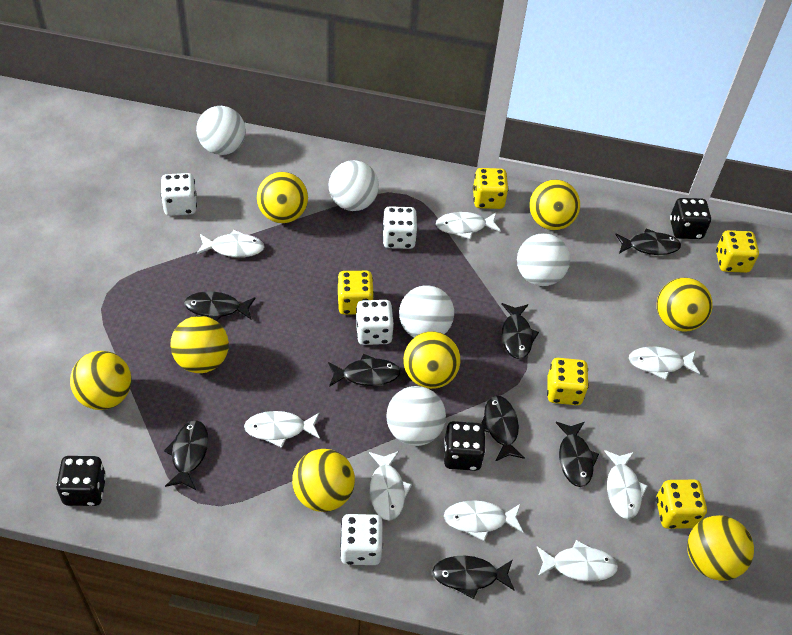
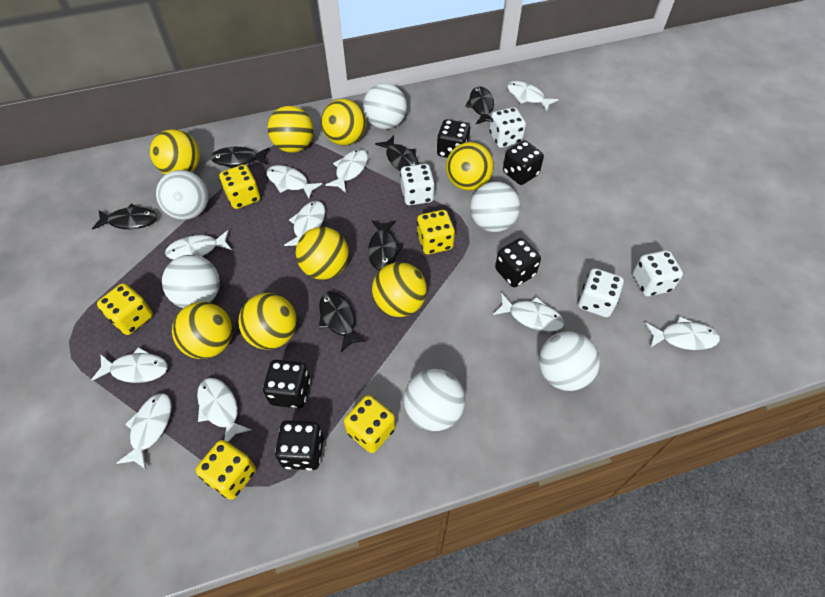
black dice: [56,456,106,506] [444,421,485,471] [670,198,711,239] = 3 -> [263,360,311,409] [275,420,324,470] [437,119,470,158] [495,238,541,287] [503,141,544,185] = 5
black fish: [164,420,208,490] [184,291,256,321] [328,354,401,387] [432,556,515,599] [481,396,525,461] [501,303,539,359] [555,422,599,487] [615,228,681,255] = 8 -> [92,204,157,229] [210,147,269,168] [319,292,367,352] [368,220,404,270] [375,135,419,171] [465,86,494,124] = 6
white ball: [196,106,246,155] [329,160,379,211] [386,386,446,446] [399,285,454,338] [517,233,570,286] = 5 -> [156,170,209,220] [162,255,220,308] [363,83,407,129] [404,369,465,431] [470,182,520,232] [538,331,600,391] = 6
white fish: [196,230,265,257] [244,411,320,448] [369,451,412,521] [436,212,501,239] [444,500,523,541] [537,540,618,581] [604,450,648,519] [629,346,700,380] = 8 -> [91,347,168,383] [116,393,172,469] [165,230,231,260] [197,378,252,442] [266,165,323,199] [284,201,325,246] [325,149,368,193] [493,293,564,332] [507,81,558,111] [645,316,720,350] = 10

